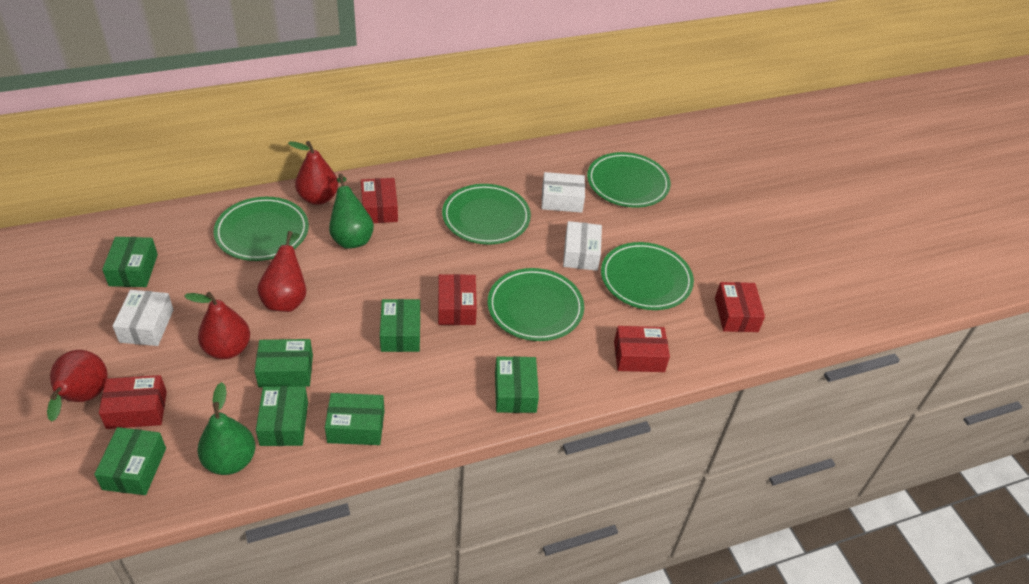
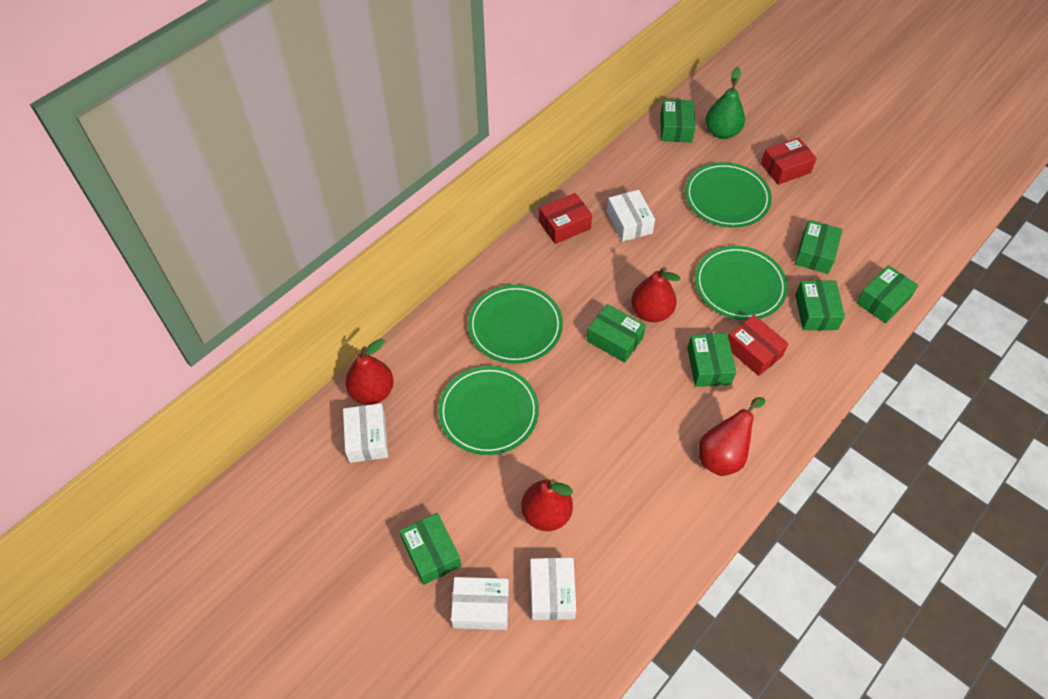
green pear: [197,382,255,475] [329,174,374,249] = 2 -> [705,67,745,139] = 1
green plate: [213,197,309,261] [442,184,531,244] [488,268,584,341] [587,152,671,208] [601,242,694,310] = 5 -> [438,366,539,455] [468,284,563,364] [685,162,772,228] [695,246,788,320] = 4
red box: [99,375,167,429] [361,178,398,223] [438,274,477,325] [614,326,670,372] [715,282,765,332] = 5 -> [539,193,592,244] [728,315,789,376] [761,137,817,185] = 3
white box: [113,290,174,346] [542,172,585,213] [563,221,602,271] = 3 -> [343,403,388,463] [451,577,509,630] [530,558,576,620] [607,190,655,242] = 4

